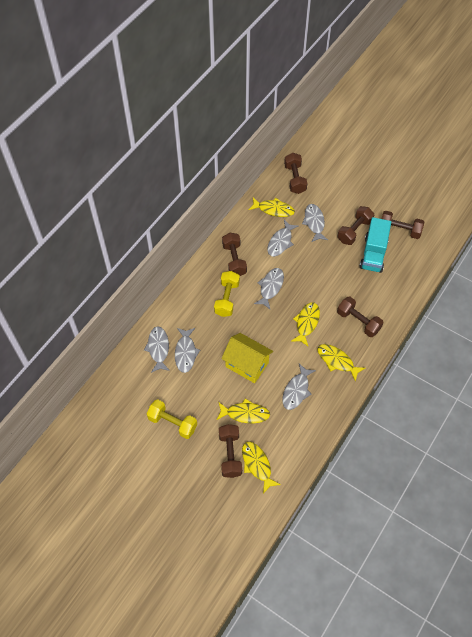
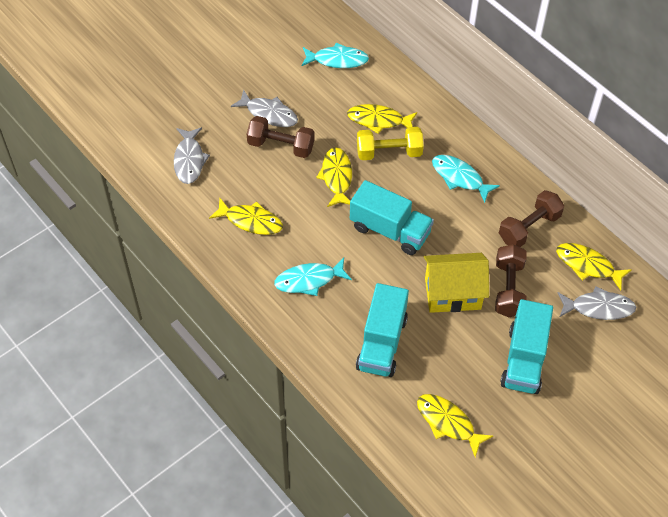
brown dumbbell: [219,424,242,478] [222,233,247,276] [284,153,308,194] [337,206,374,245] [337,297,384,337] [381,211,424,239] = 6 -> [247,116,315,158] [495,244,526,317] [499,190,564,247] = 3
grey fish: [144,326,170,373] [175,328,200,373] [254,268,284,310] [268,220,299,257] [282,363,316,410] [302,204,328,242] = 6 -> [174,127,210,184] [231,89,298,127] [558,286,636,320] = 3
turquoise fish: none = 0 -> [274,258,352,296] [301,43,369,68] [432,155,500,203] = 3
turquoise truck: [360,217,391,273] = 1 -> [350,180,434,255] [356,283,409,377] [500,299,553,394] = 3
yellow dumbbell: [147,399,197,439] [214,271,240,317] = 2 -> [357,127,424,160] = 1

